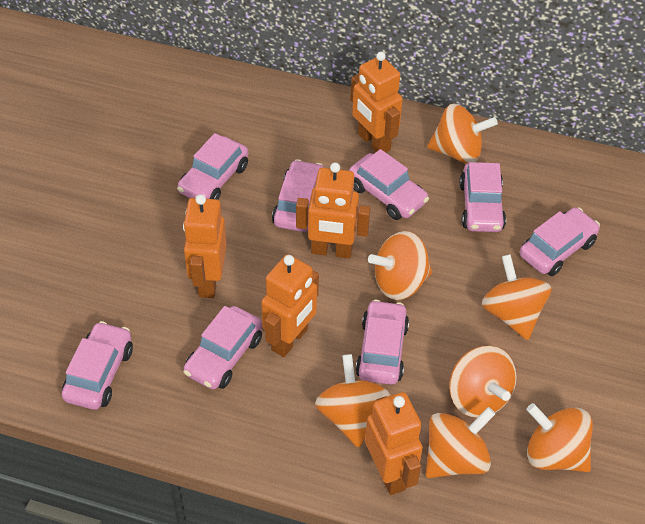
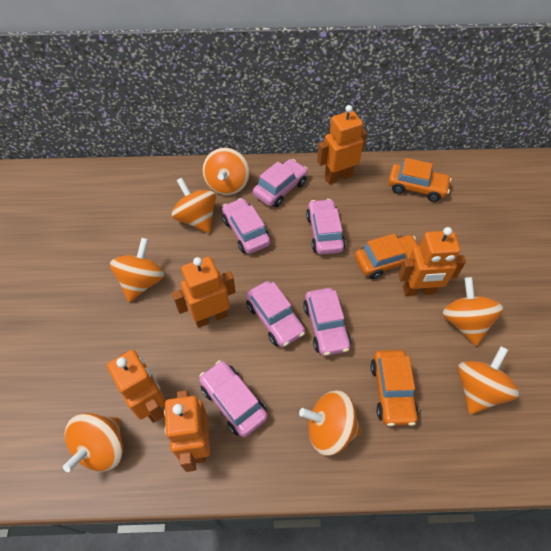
orange car: none = 0 -> [355,234,419,279] [370,350,419,426] [388,158,452,202] = 3
pink car: [62,321,133,410] [177,133,248,200] [183,306,262,390] [272,159,324,232] [349,149,429,220] [355,300,409,385] [459,162,506,232] [520,207,600,276] = 8 -> [199,360,268,437] [222,198,271,254] [246,281,305,347] [253,159,308,207] [303,288,351,356] [306,199,345,255] = 6

